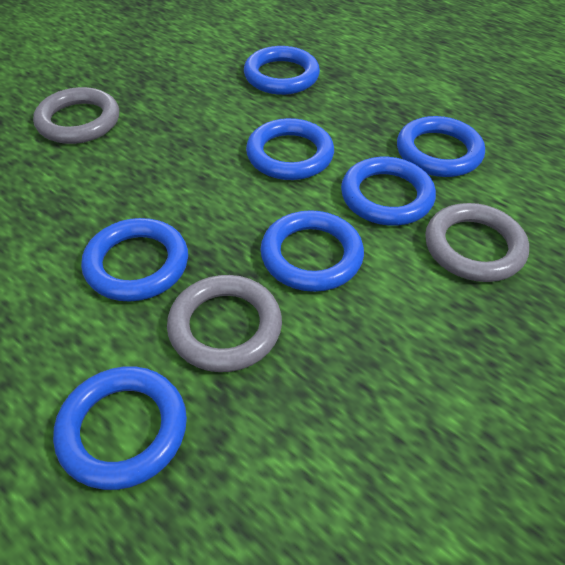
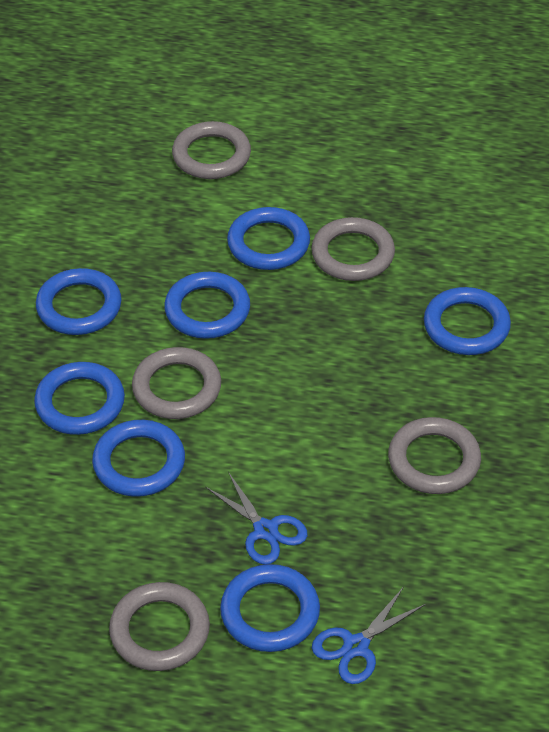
blue scissors: none = 0 -> [205,472,308,565] [312,588,426,684] = 2
grey ring: [33,87,119,144] [167,275,282,372] [425,203,529,282] = 3 -> [109,582,210,671] [132,347,221,419] [172,121,251,179] [311,217,395,281] [388,417,481,494] = 5

